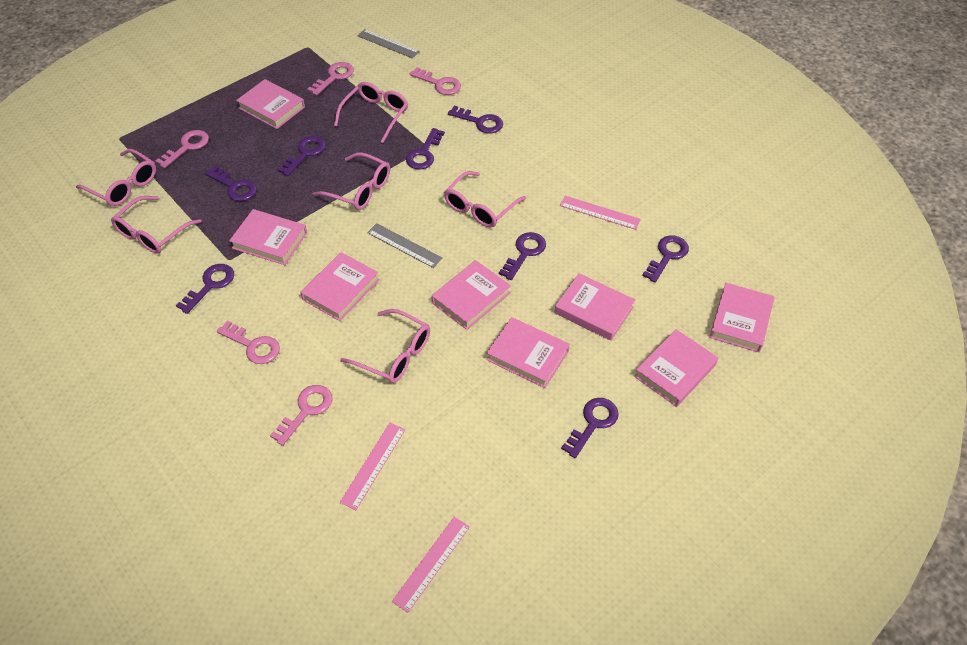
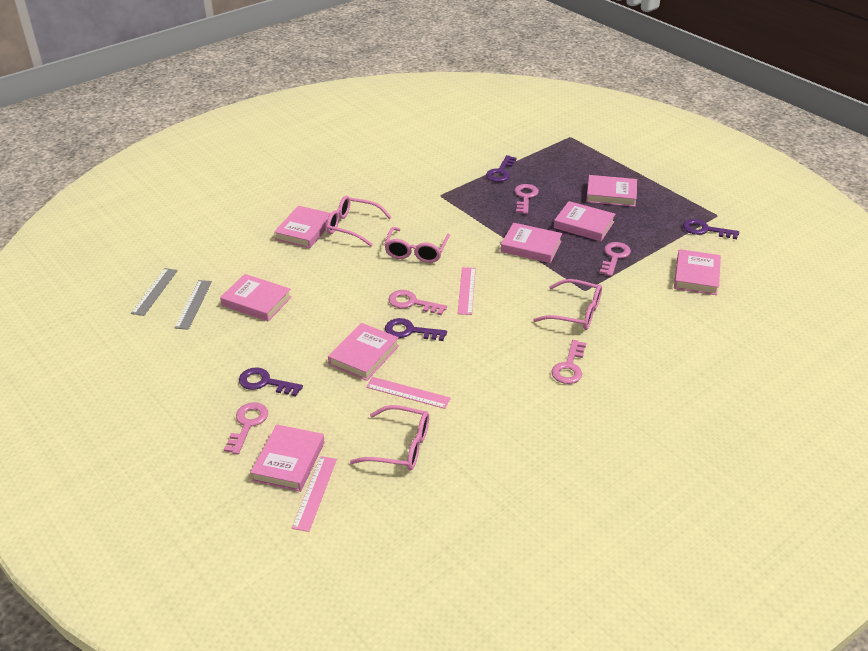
pink glasses: [76,149,156,206] [111,196,202,254] [313,152,390,210] [334,82,408,143] [340,309,430,383] [444,171,526,228] = 6 -> [326,196,391,246] [350,405,429,471] [384,227,450,263] [533,279,602,330] = 4
purple key: [176,264,234,314] [205,166,257,201] [277,136,326,176] [406,128,445,170] [448,106,503,134] [499,232,546,280] [561,398,619,458] [642,235,689,283] = 8 -> [239,367,303,396] [385,318,447,341] [486,155,517,182] [683,219,739,239] = 4

